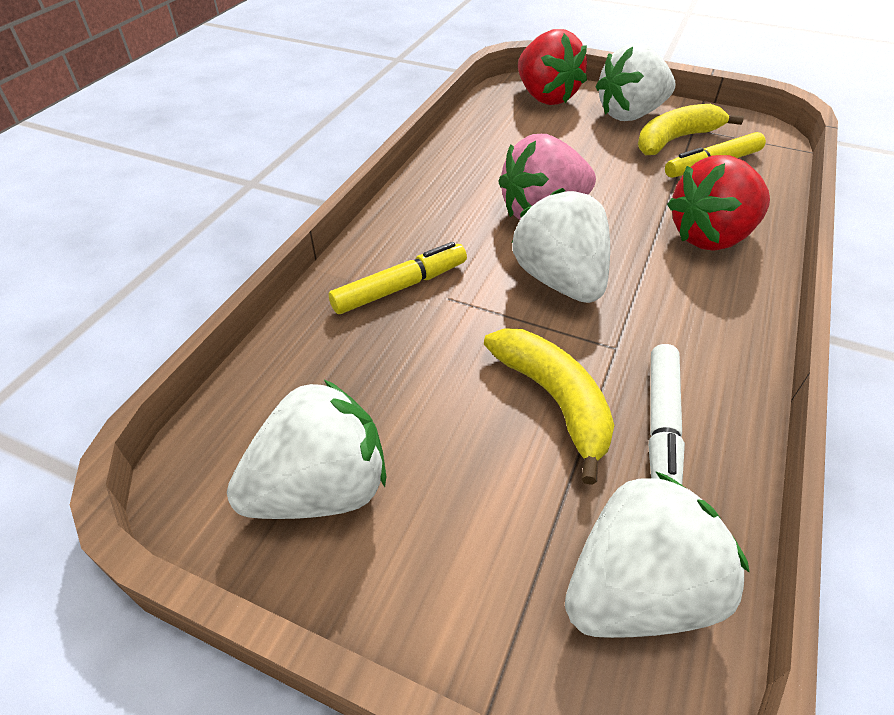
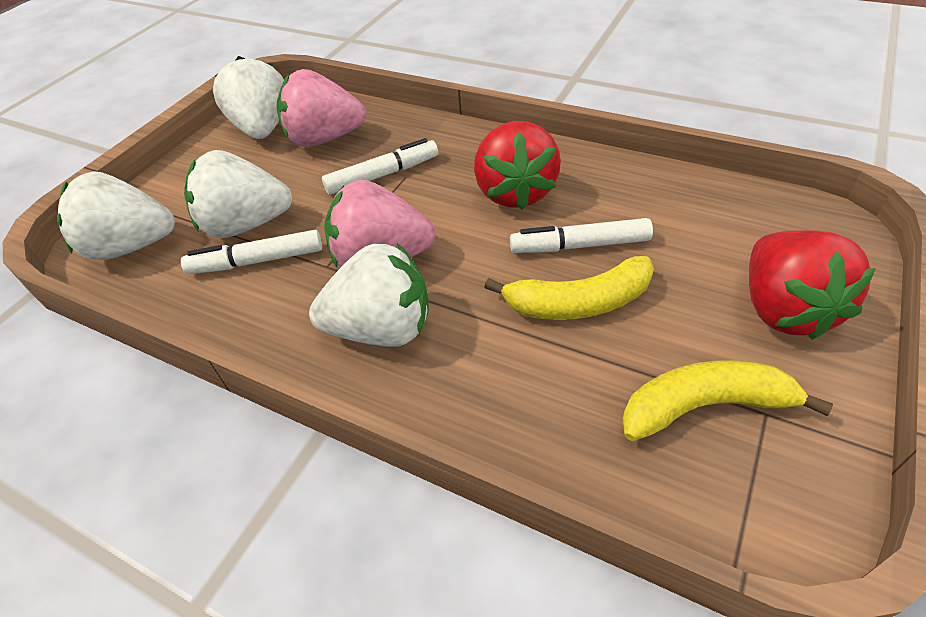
pink strawberry: [498,134,596,220] = 1 -> [277,69,366,147] [324,180,436,268] = 2
white marker: [648,344,685,485] = 1 -> [181,230,322,274] [322,138,438,195] [510,218,653,253] = 3
yellow marker: [329,242,467,314] [665,132,766,178] = 2 -> none = 0

